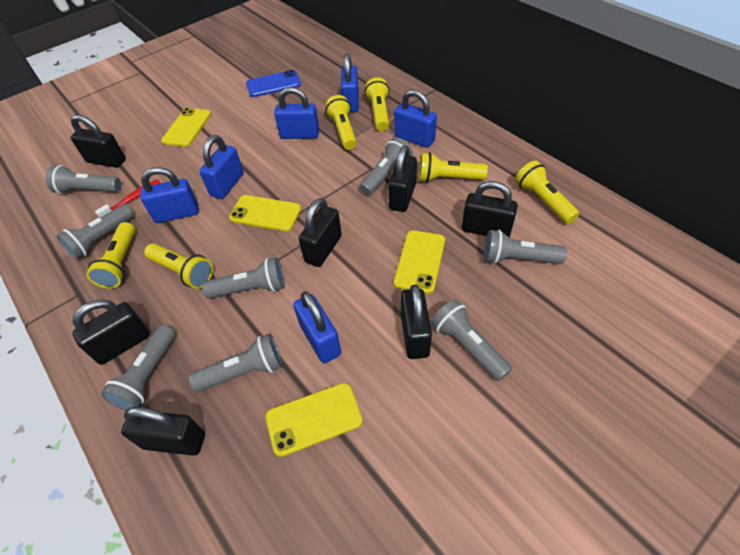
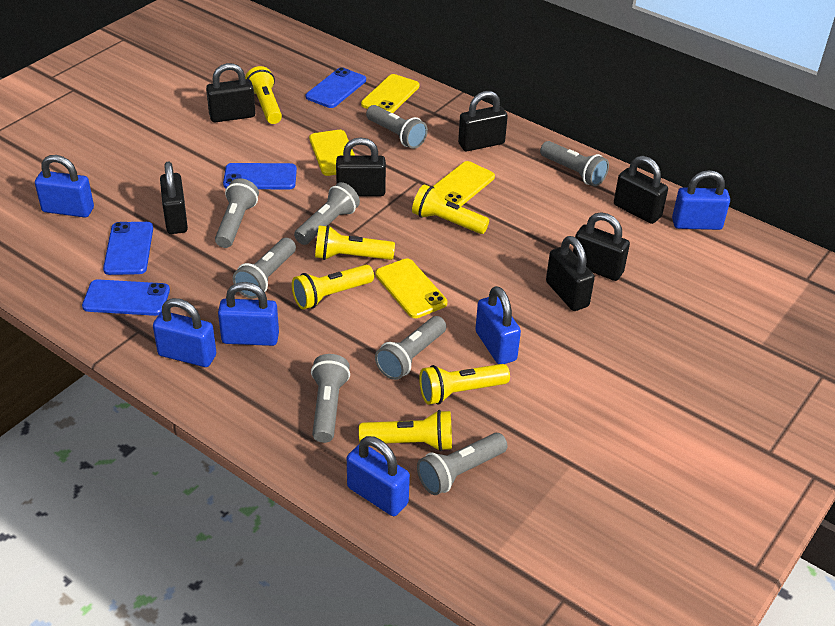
blue phone: [246,70,301,97] = 1 -> [82,279,170,316] [103,222,153,275] [223,163,297,189] [306,67,366,108] = 4
red toothbrush: [95,179,161,218] = 1 -> none = 0

